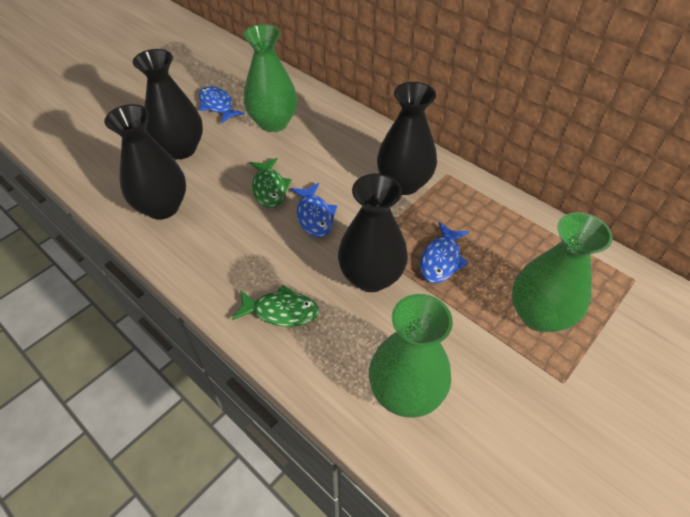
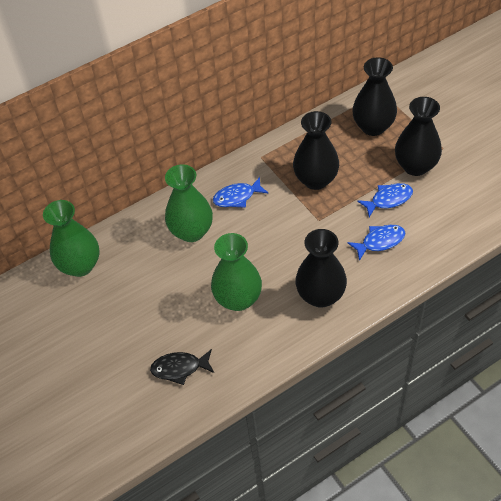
black fish: none = 0 -> [150,349,214,385] = 1
green fish: [232,285,319,327] [250,158,292,208] = 2 -> none = 0

